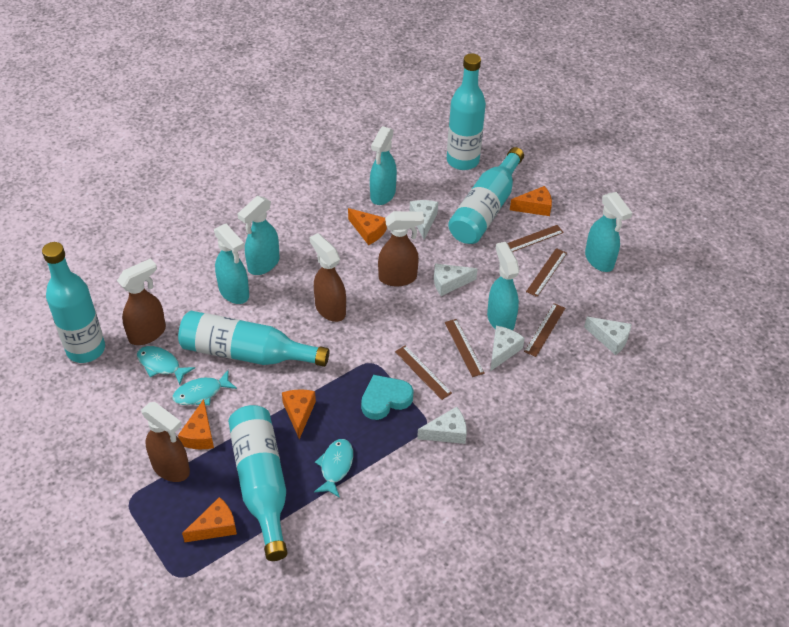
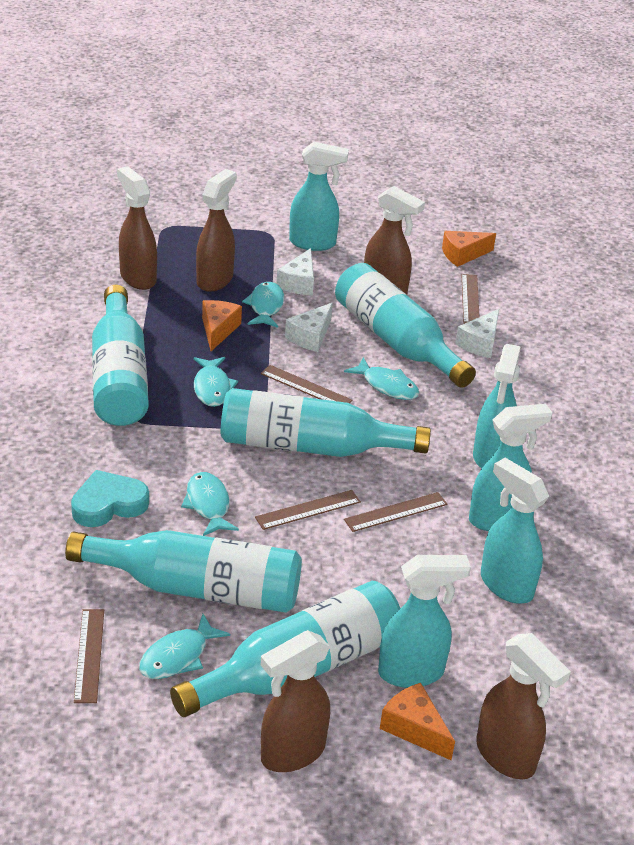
brown spray bottle: [117,258,166,345] [141,402,190,482] [310,233,346,322] [378,211,424,286] = 4 -> [117,166,157,290] [196,169,237,292] [261,630,330,772] [364,186,425,294] [476,633,571,779] = 5
orange cheese: [178,399,214,449] [182,497,237,542] [282,389,316,439] [348,208,387,245] [510,186,552,216] = 5 -> [202,300,242,351] [380,683,455,760] [442,231,496,267] = 3
turquoise fish: [137,346,195,385] [172,370,237,405] [314,439,353,498] = 3 -> [139,614,230,679] [181,472,239,536] [193,357,238,407] [242,282,284,328] [344,357,419,400] = 5
white cheese: [409,200,438,239] [417,407,467,444] [434,263,478,296] [490,326,525,371] [584,317,632,355] = 5 -> [277,248,314,296] [285,303,333,352] [455,309,499,358] = 3

